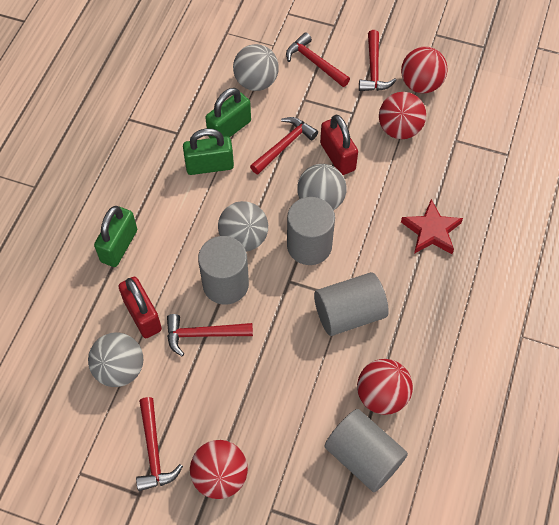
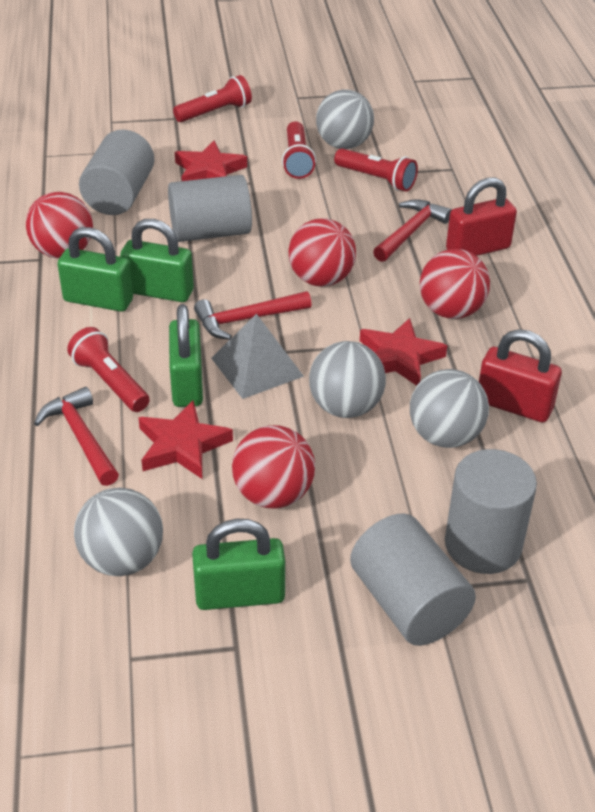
green padlock: [94,206,137,267] [183,128,234,175] [205,88,251,138] = 3 -> [57,227,133,312] [120,219,194,302] [169,304,203,407] [192,519,285,610] = 4
grey pyramid: none = 0 -> [211,314,304,399] = 1
red flashlight: none = 0 -> [67,327,149,412] [173,75,252,122] [282,121,316,179] [334,148,418,192] = 4
red hammer: [136,397,183,491] [167,314,253,356] [250,117,318,174] [286,32,350,87] [359,30,396,91] = 5 -> [34,387,119,486] [194,291,312,340] [373,199,452,262] = 3
red star: [401,199,463,254] = 1 -> [138,400,233,479] [175,141,247,181] [360,318,447,386] = 3

